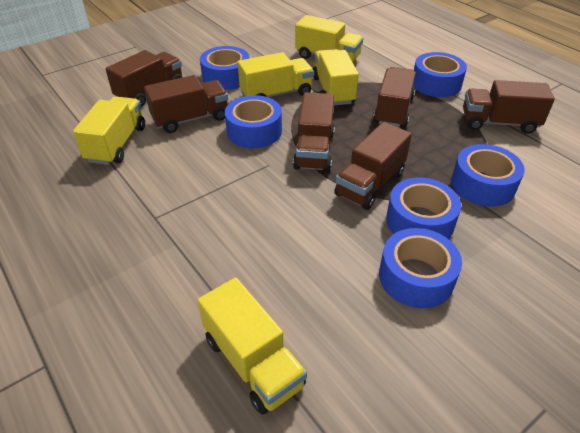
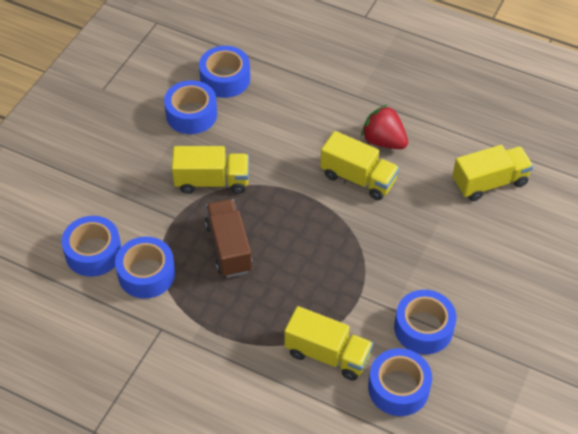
brown truck: [105,50,182,107] [144,75,228,133] [293,92,335,172] [334,122,412,210] [373,67,416,128] [463,80,555,134] = 6 -> [205,199,253,278] = 1
red strawberry: none = 0 -> [361,104,408,149] = 1
yellow truck: [73,96,145,165] [197,278,307,415] [238,52,314,97] [295,15,363,62] [313,49,359,106] = 5 -> [172,146,249,194] [284,306,373,381] [320,131,399,200] [452,145,533,201] = 4

